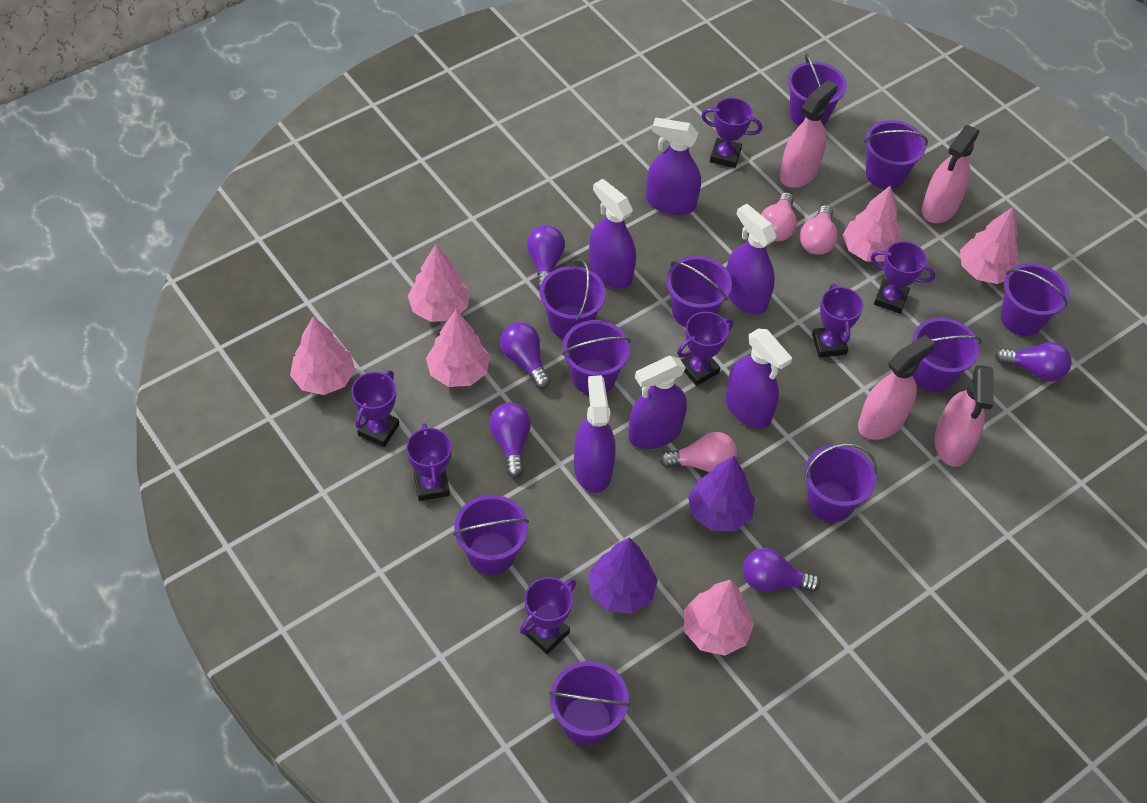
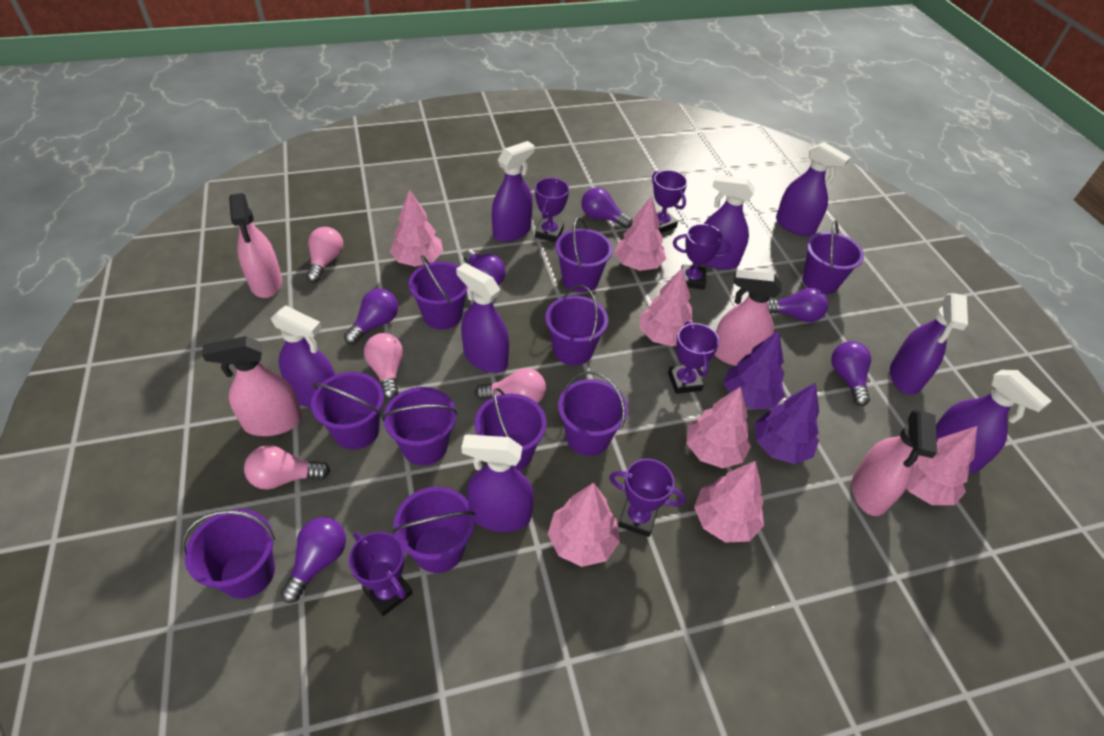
pink light bulb: [660,432,737,472] [761,192,797,241] [800,205,838,255] = 3 -> [244,445,330,490] [306,227,343,283] [364,333,403,399] [475,368,546,404] = 4
pink tree: [290,316,355,395] [408,244,469,322] [426,310,490,387] [684,579,754,656] [843,186,901,262] [960,207,1020,284] = 6 -> [390,189,443,267] [548,483,620,567] [615,196,666,271] [640,268,693,346] [686,386,751,468] [694,461,764,543] [907,426,977,505] = 7
purple light bulb: [489,403,531,478] [500,322,550,389] [527,225,565,290] [743,548,820,592] [995,342,1071,382] = 5 -> [281,517,346,603] [344,288,398,344] [463,250,506,285] [581,188,633,228] [768,288,828,322] [831,341,871,406] = 6
purple spray bottle: [574,375,616,493] [589,179,636,289] [628,356,687,449] [646,118,701,215] [725,328,792,429] [727,204,777,314] = 6 -> [271,306,335,408] [456,263,509,373] [461,435,534,532] [492,141,535,242] [704,175,755,270] [776,142,851,236] [890,293,968,395] [936,370,1051,473] = 8
purple trophy: [351,370,399,447] [406,423,452,501] [520,577,576,654] [677,312,733,386] [701,98,762,168] [812,284,863,358] [871,241,935,314] = 7 -> [349,532,412,616] [535,178,569,242] [609,459,686,537] [652,170,688,233] [668,321,719,394] [673,224,731,290] = 6

